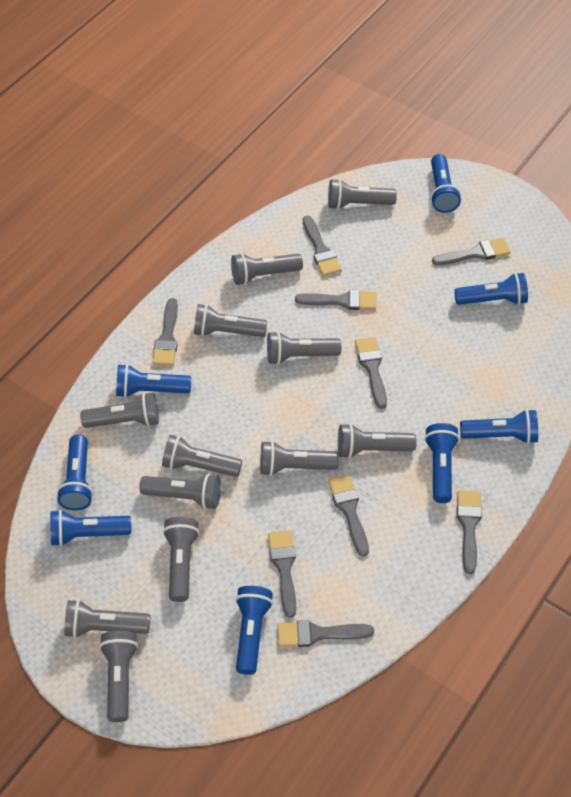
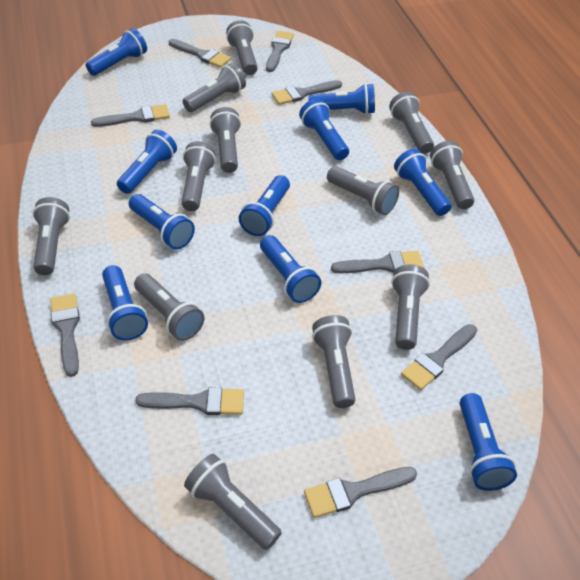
blue flashlight: [50,510,131,546] [57,434,93,510] [116,364,191,398] [235,586,273,675] [424,423,460,503] [430,154,461,213] [454,273,528,305] [460,409,538,444] = 8 -> [86,28,147,76] [102,265,148,340] [117,130,177,194] [129,194,195,249] [239,175,290,236] [260,235,321,303] [299,99,349,160] [308,84,375,115] [394,149,452,216] [460,393,517,491] = 10

